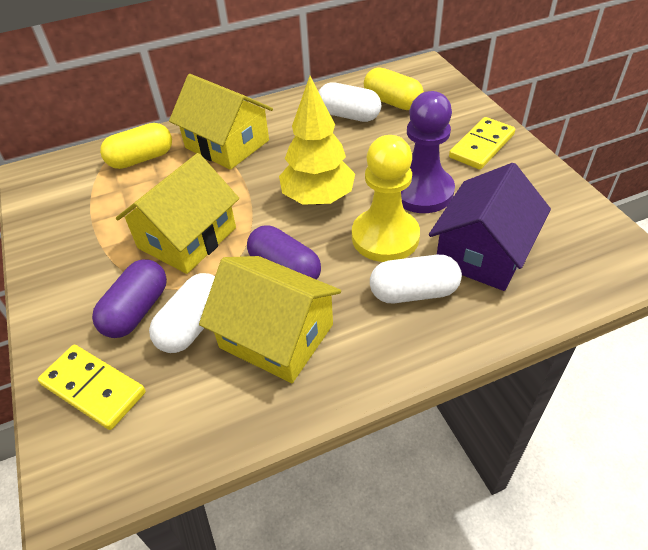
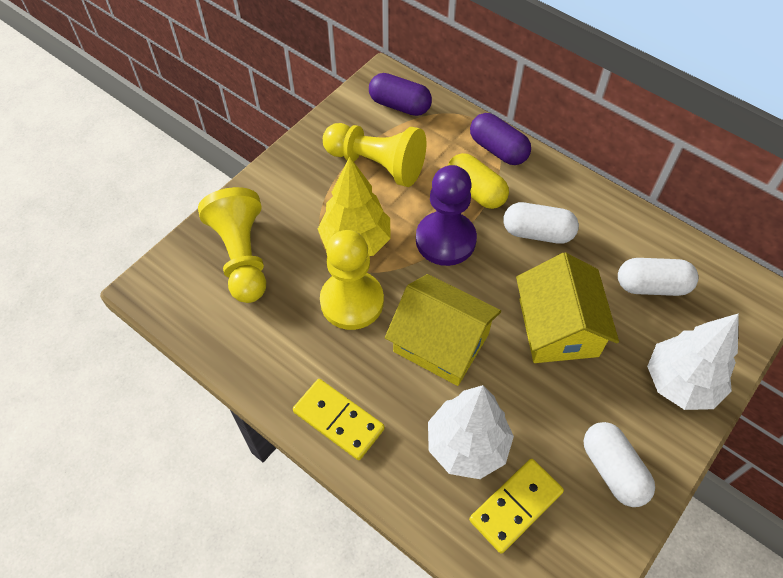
purple house: [429,163,551,291] = 1 -> none = 0
white tree: none = 0 -> [428,385,514,479] [647,313,739,410] = 2
yellow capsule: [100,123,172,169] [364,67,424,110] = 2 -> [448,153,509,209] = 1
yellow house: [116,153,239,274] [169,74,273,170] [199,256,341,383] = 3 -> [385,274,501,386] [516,252,619,363] = 2
yellow pawn: [352,135,420,262] = 1 -> [198,187,266,303] [320,230,384,330] [323,123,426,187] = 3

